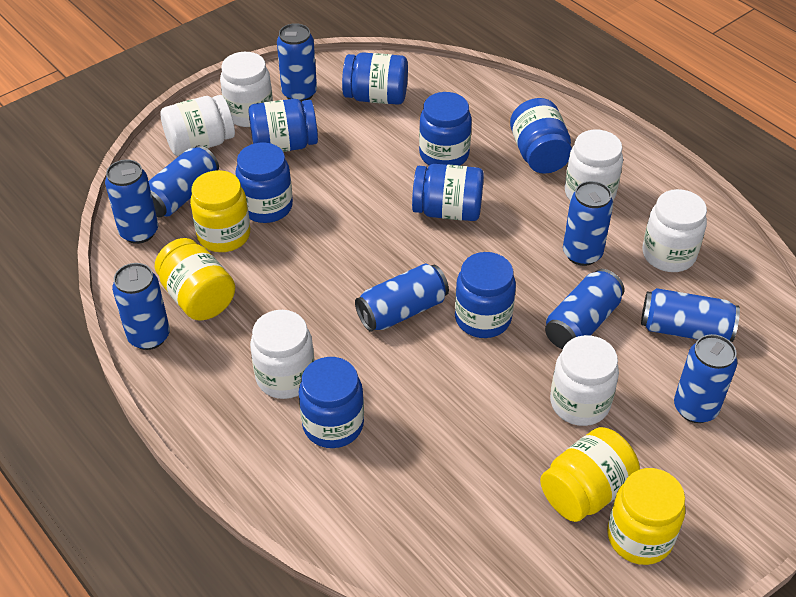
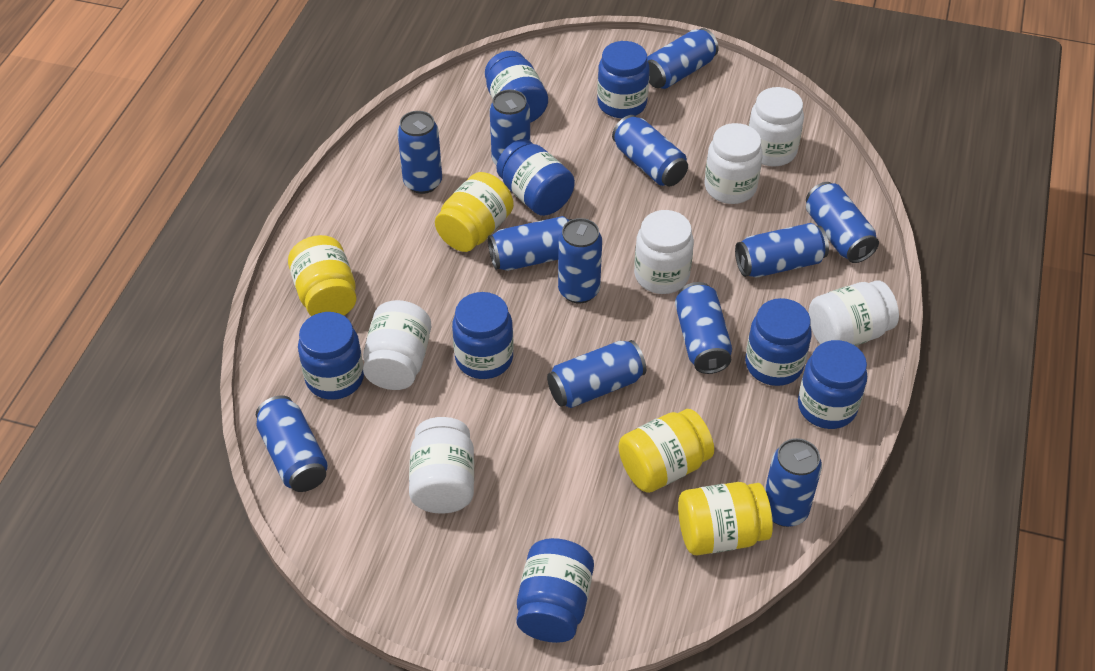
blue can: [105,160,158,244] [112,263,170,350] [149,145,219,217] [277,23,317,102] [355,263,449,332] [545,269,625,349] [563,181,613,266] [641,288,740,342] [674,334,737,423] = 9 -> [256,395,328,492] [397,111,442,194] [488,216,572,271] [490,90,530,165] [547,340,646,408] [558,218,602,303] [612,115,688,186] [647,28,719,89] [675,282,732,374] [735,223,829,278] [765,438,822,527] [806,182,879,263] = 12

